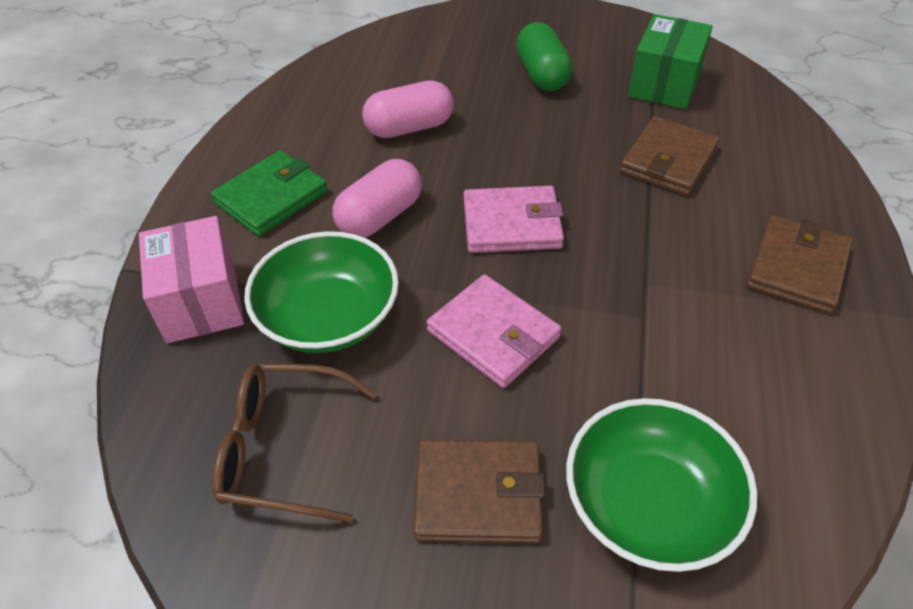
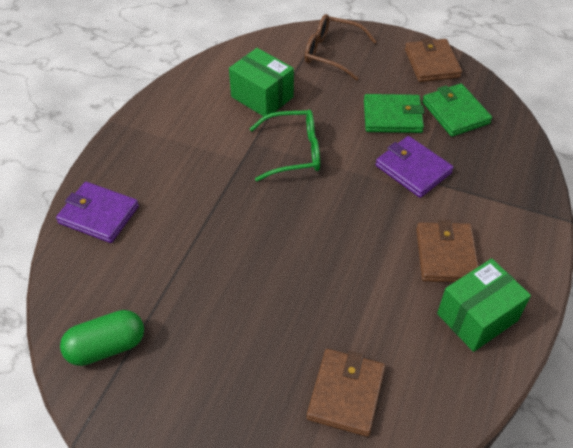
green bowl: [244,231,399,353] [566,398,757,572] = 2 -> none = 0
green box: [628,14,713,109] = 1 -> [229,48,294,116] [437,258,531,352] = 2
green glasses: none = 0 -> [250,110,320,181] = 1
green wallet: [211,150,328,236] = 1 -> [364,94,424,133] [422,83,492,137] = 2
pink box: [139,216,244,343] = 1 -> none = 0
pink capsule: [332,159,422,238] [362,80,454,138] = 2 -> none = 0
pink wallet: [427,274,561,388] [464,186,564,253] = 2 -> none = 0
purple wallet: none = 0 -> [56,182,139,243] [375,136,454,198] = 2

